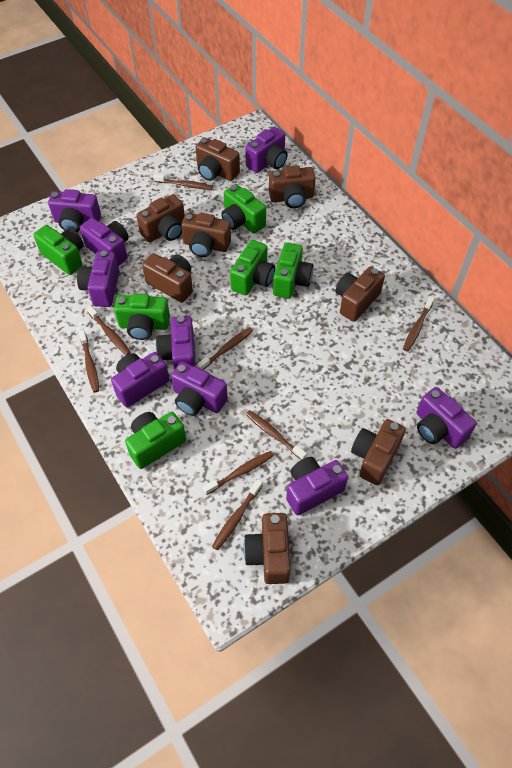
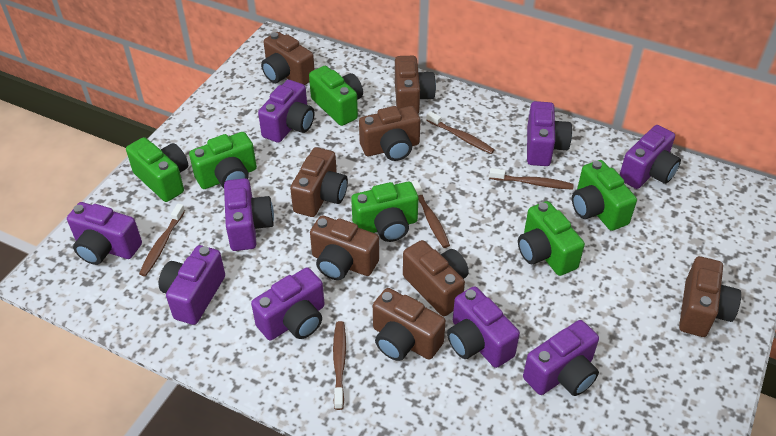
brown toothbrush: [79,330,99,392] [87,305,131,355] [153,174,213,190] [197,327,253,370] [203,451,274,495] [212,479,263,550] [245,410,307,460] [403,296,435,351] = 8 -> [139,204,185,276] [333,321,346,410] [411,180,450,248] [426,111,495,154] [489,168,574,190] = 5

